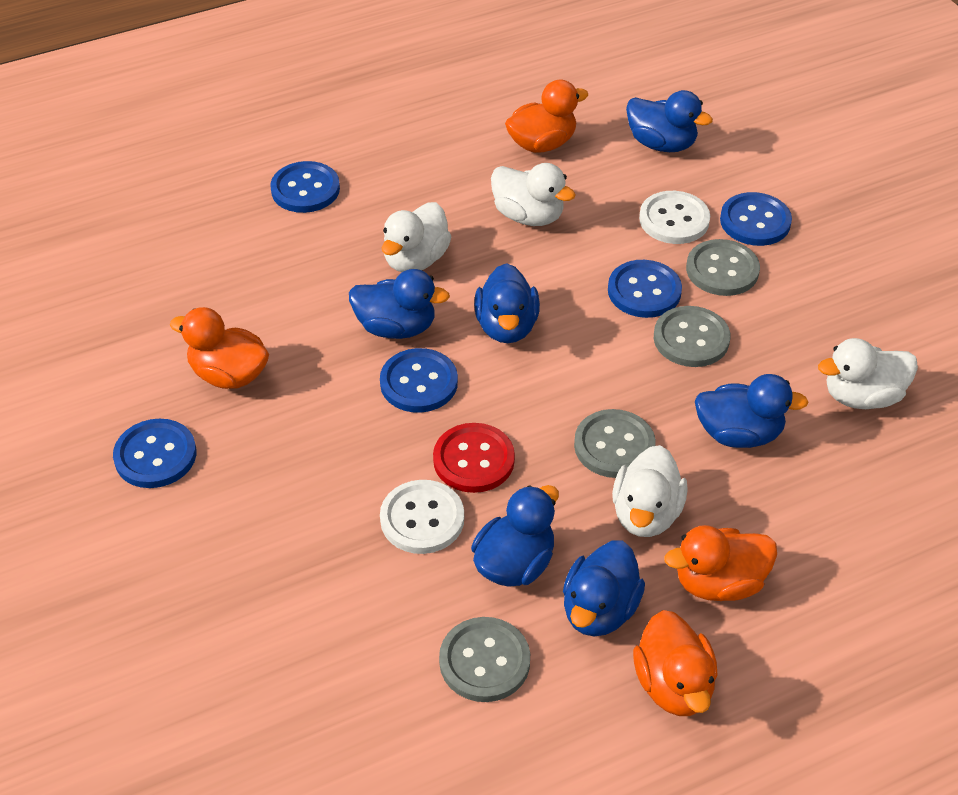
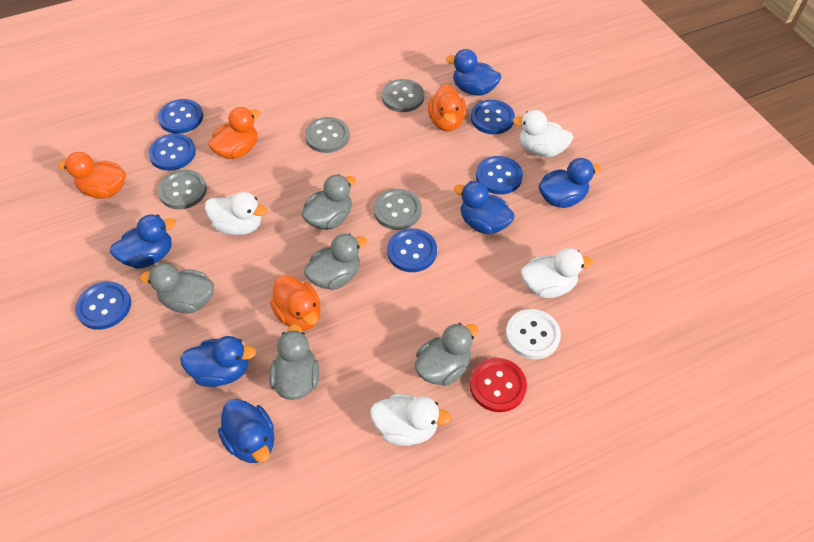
blue button: [113,419,196,488] [270,161,340,213] [380,348,458,413] [608,260,682,318] [720,192,792,246] = 5 -> [75,281,131,330] [148,134,196,171] [158,99,203,134] [387,228,437,272] [471,100,515,134] [476,156,523,195] = 6
grey duck: none = 0 -> [140,263,214,313] [269,324,319,400] [302,174,356,230] [304,233,367,290] [415,323,479,386] = 5
white button: [380,480,464,554] [639,191,710,244] = 2 -> [506,309,561,359] = 1

